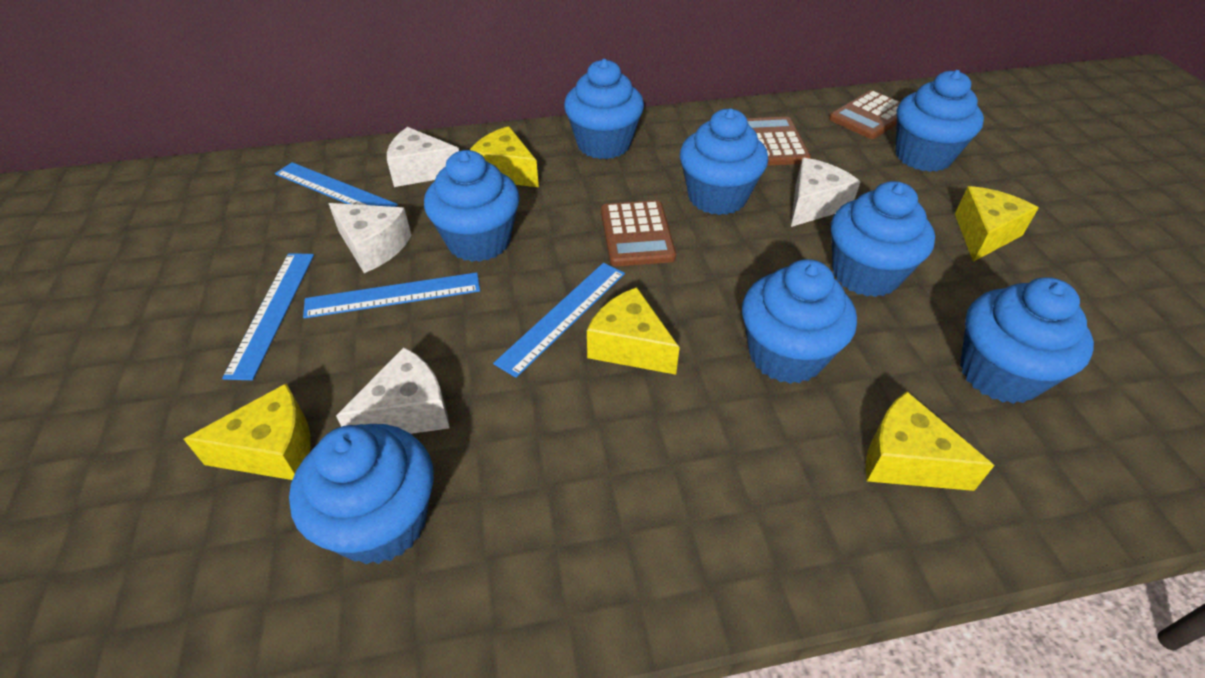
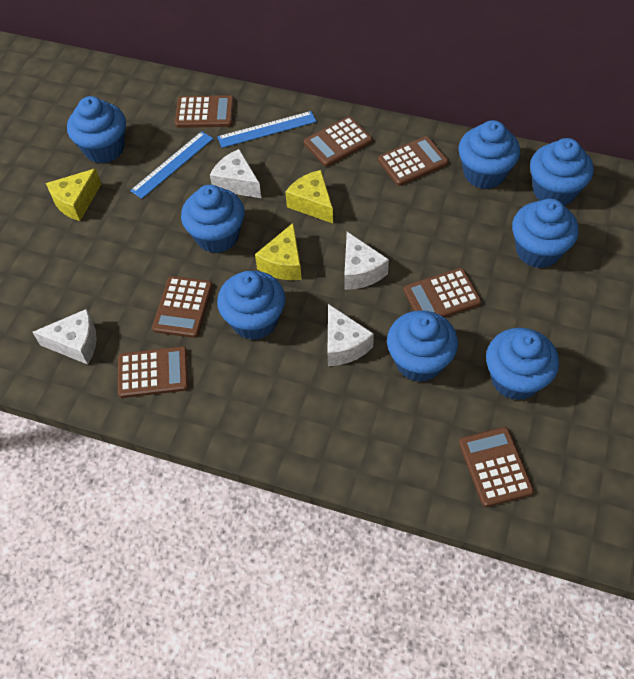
blue ruler: [222,253,314,380] [275,162,398,207] [303,272,480,318] [493,263,625,378] = 4 -> [130,131,213,199] [217,111,317,148] = 2
brown calculator: [601,200,676,266] [747,117,811,166] [829,90,900,139] = 3 -> [118,346,189,398] [152,276,213,338] [175,95,234,128] [304,116,372,167] [378,136,448,186] [403,268,481,317] [459,427,534,507] = 7
yellow cheese: [184,383,311,480] [470,126,539,187] [587,287,680,375] [865,391,995,491] [955,186,1038,262] = 5 -> [46,168,101,221] [255,223,302,280] [285,170,333,223] = 3

